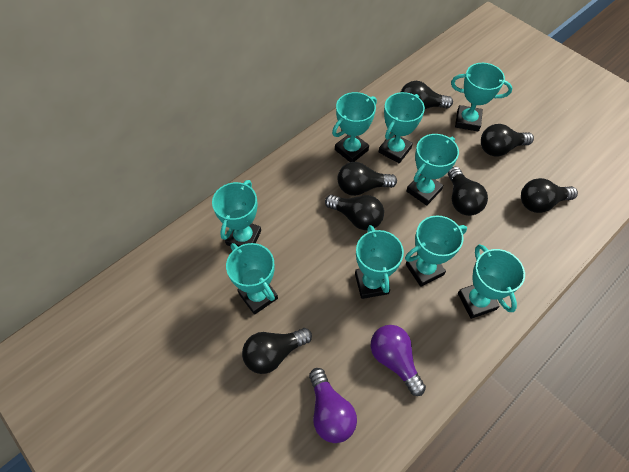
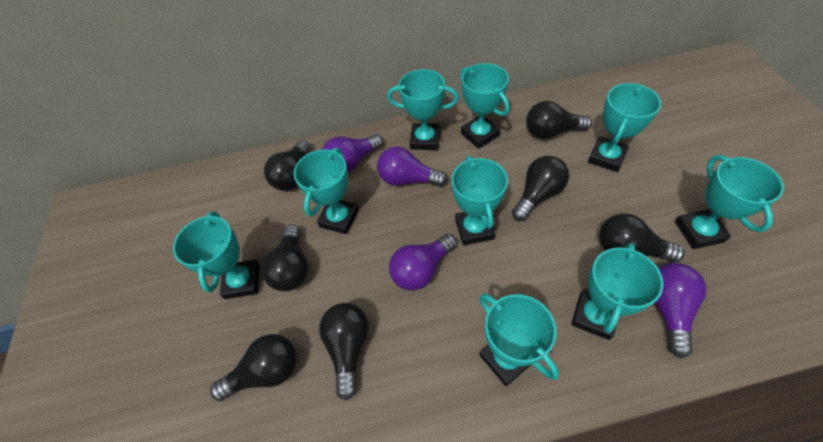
purple light bulb: [309,368,357,443] [371,325,426,396] = 2 -> [322,134,383,173] [377,147,448,187] [389,234,457,291] [655,263,707,358] = 4

